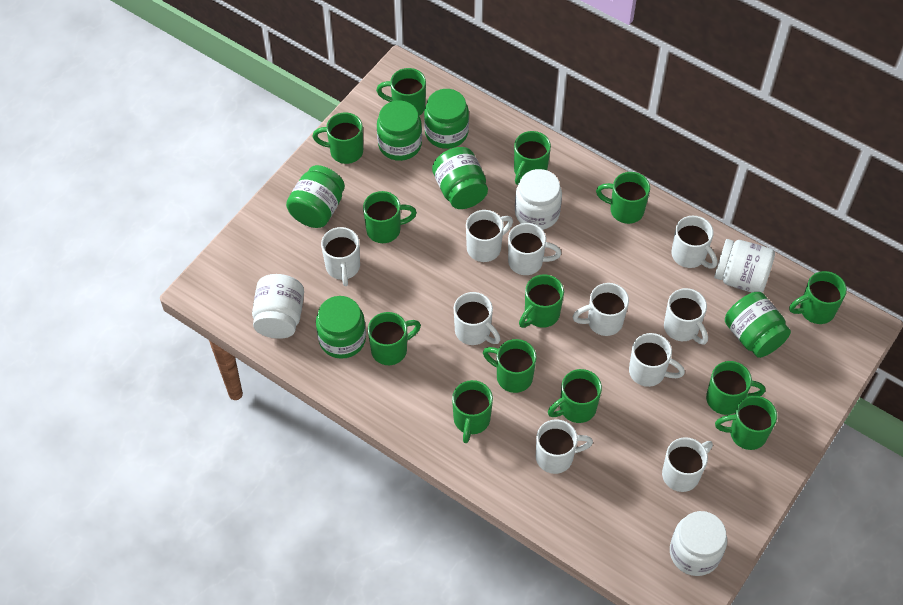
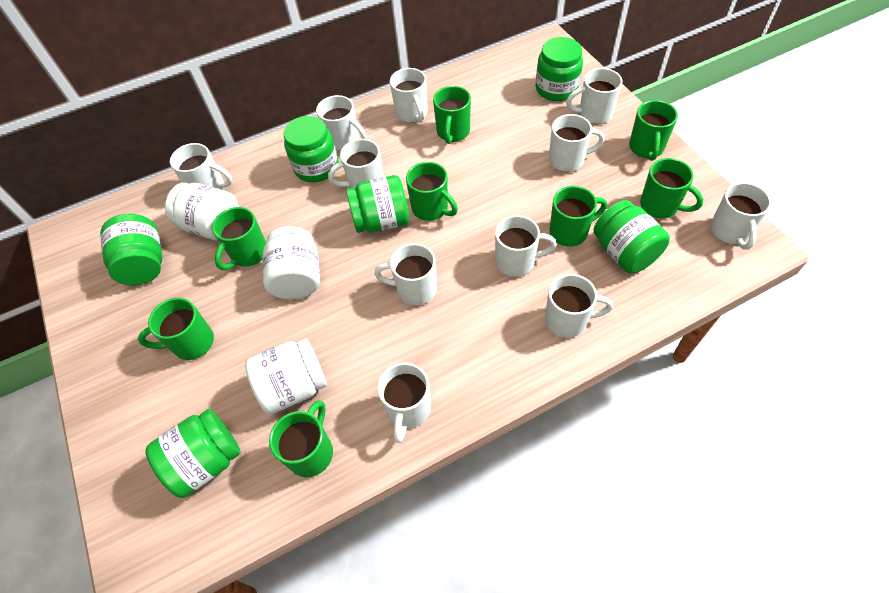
green mug: [312,112,363,164] [363,191,417,243] [368,312,421,365] [376,68,426,116] [452,380,493,443] [483,339,537,393] [514,131,551,185] [519,274,564,328] [548,369,602,423] [596,172,650,224] [706,361,765,415] [715,396,777,450] [789,271,847,324] = 13 -> [138,298,214,360] [212,207,266,270] [269,400,333,477] [406,162,458,221] [433,86,471,144] [549,186,607,247] [629,100,678,161] [640,158,703,218] = 8
white jar: [252,274,304,339] [515,169,562,230] [670,511,727,576] [714,239,775,293] = 4 -> [165,183,239,240] [245,338,327,414] [263,226,320,300] = 3
white mug: [321,227,360,286] [454,292,500,345] [466,210,513,262] [508,223,561,275] [536,419,593,474] [573,283,629,336] [629,333,685,387] [662,437,713,492] [664,288,708,345] [672,216,717,268] = 10 -> [170,143,232,190] [316,95,366,151] [328,139,384,189] [374,243,437,305] [377,363,431,443] [390,68,428,123] [495,215,557,277] [545,274,613,338] [549,114,605,172] [566,68,622,124] [710,182,771,250] = 11

